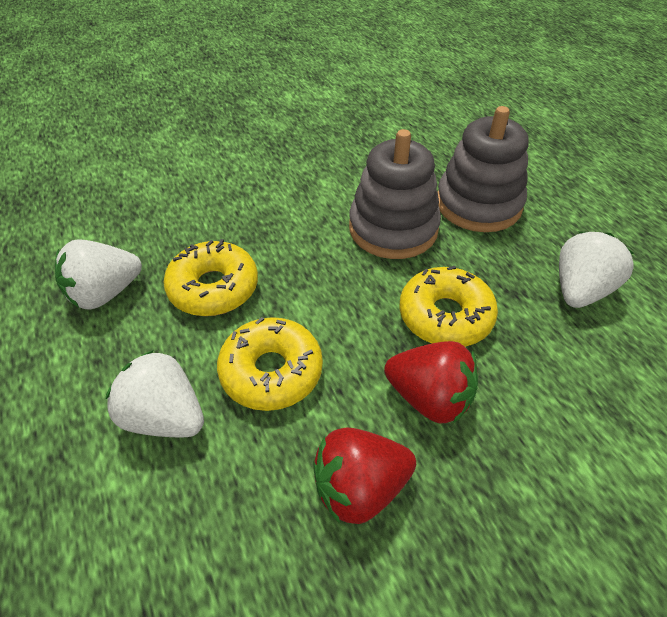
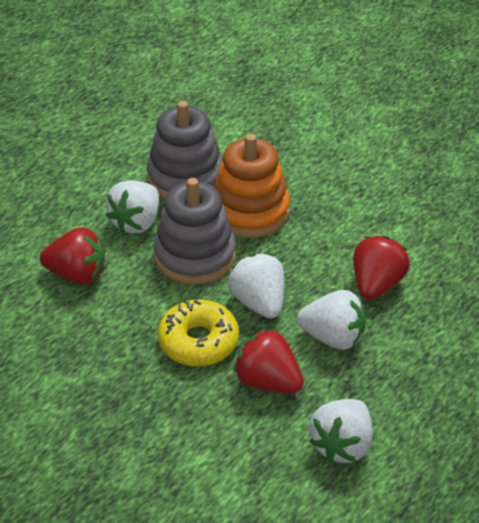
orange stacking toy: none = 0 -> [214,134,290,238] = 1
red strawberry: [313,427,416,524] [384,341,478,424] = 2 -> [40,227,105,284] [234,329,304,393] [353,236,410,300] = 3
white strawberry: [55,239,142,310] [106,350,204,438] [559,231,634,308] = 3 -> [106,181,159,234] [228,254,284,319] [297,290,366,350] [309,399,372,463] = 4
yellow donut: [163,239,258,316] [217,317,323,411] [399,266,498,347] = 3 -> [158,300,239,367] = 1

